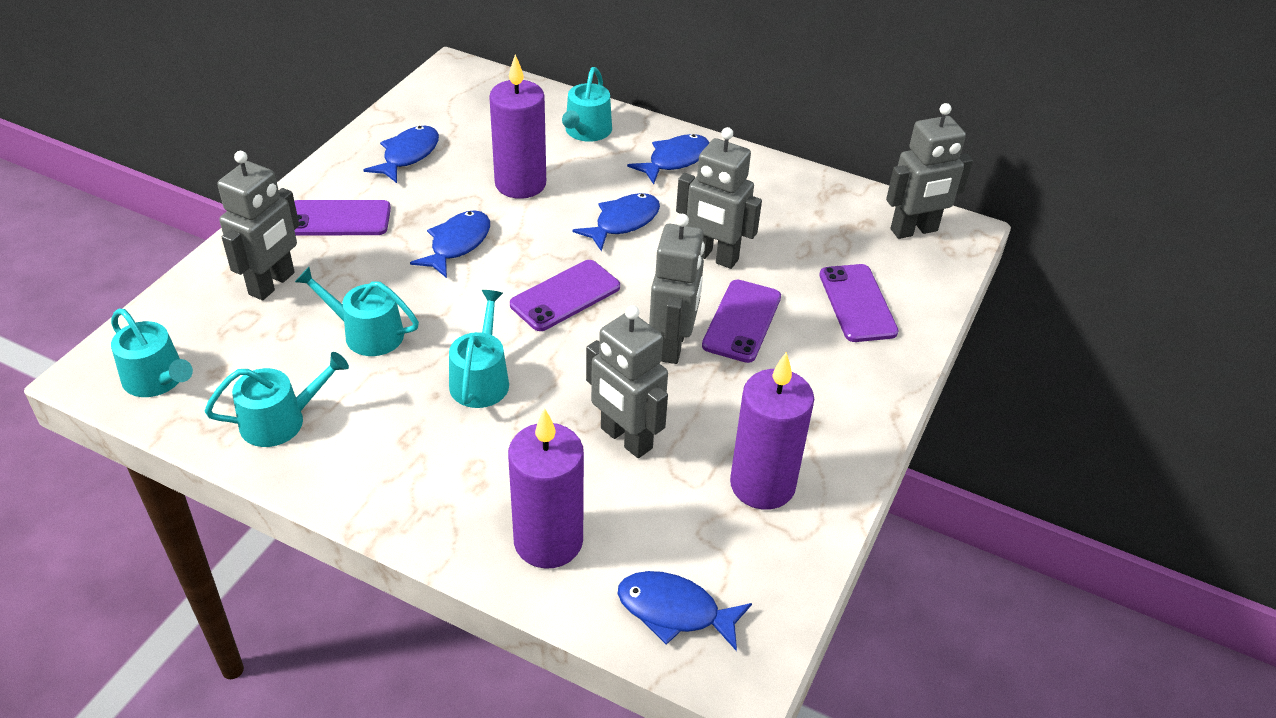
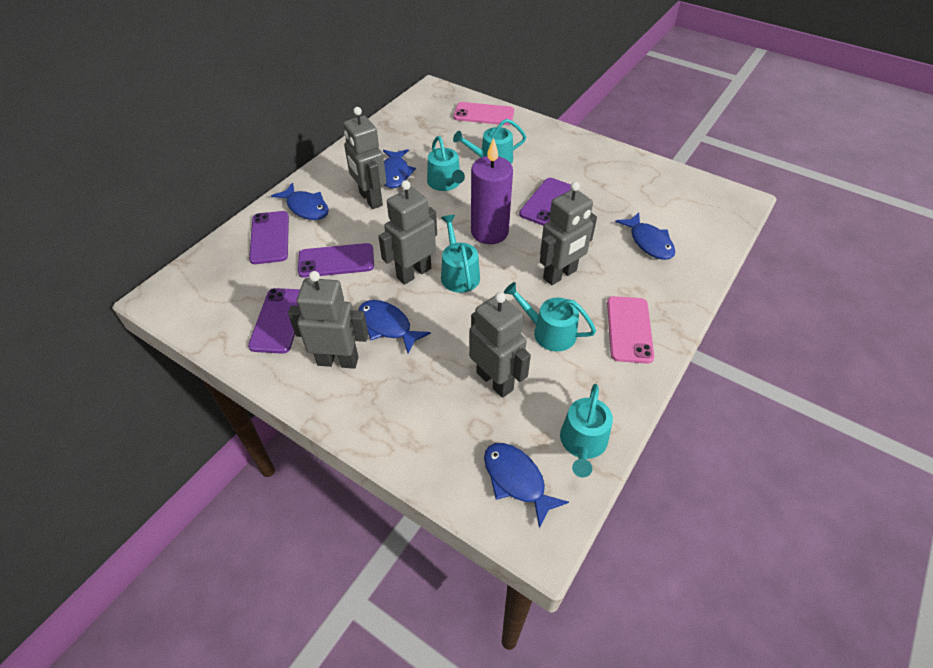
pink phone: none = 0 -> [454,102,514,125] [607,296,654,364] = 2
purple candle: [489,54,546,199] [508,408,584,569] [730,352,814,510] = 3 -> [471,138,513,244] = 1

